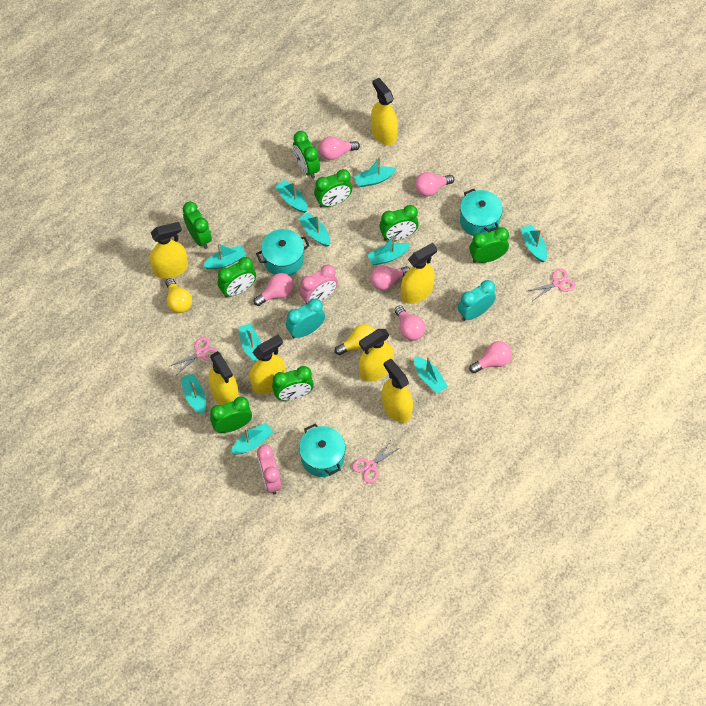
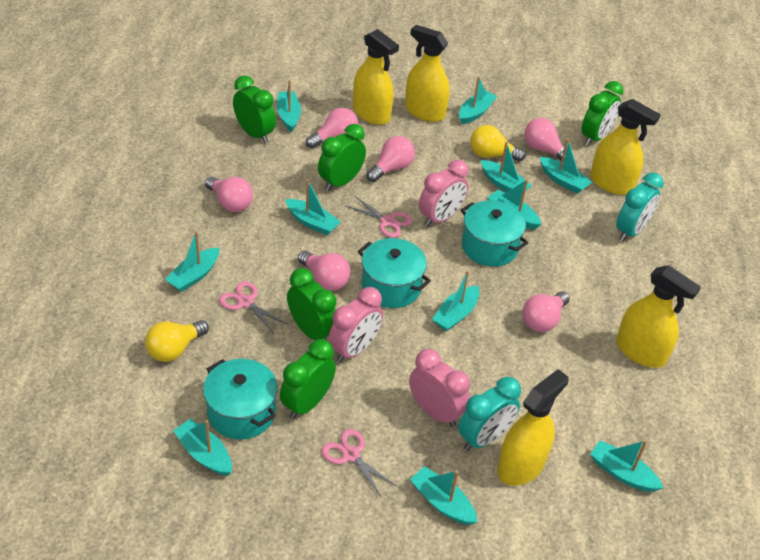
green clock: [183,202,212,249] [210,397,252,433] [217,257,256,298] [272,366,314,401] [293,131,320,179] [314,169,352,208] [379,205,419,241] [470,227,509,263] = 8 -> [233,75,276,144] [280,339,336,419] [287,268,336,340] [318,124,366,191] [581,81,623,146] = 5
pink clock: [257,445,282,495] [299,265,338,304] = 2 -> [328,287,383,363] [409,349,470,427] [419,160,469,227] = 3
turquoise boat: [181,373,206,414] [203,243,246,270] [231,423,273,455] [238,323,261,362] [275,180,307,213] [298,213,330,247] [354,157,396,187] [368,235,410,265] [414,356,448,393] [520,225,547,262] = 10 -> [165,231,219,292] [173,419,232,476] [277,80,301,132] [285,179,341,235] [410,466,477,525] [432,271,480,331] [459,76,497,124] [481,141,532,194] [487,179,542,230] [540,138,592,194] [590,440,663,492] = 11
yellow spray bottle: [150,222,188,279] [209,351,239,405] [250,335,285,394] [359,329,394,382] [371,78,398,145] [382,359,413,423] [401,243,437,304] = 7 -> [353,29,399,125] [405,25,450,122] [497,369,569,486] [590,99,661,195] [616,265,701,368] = 5

